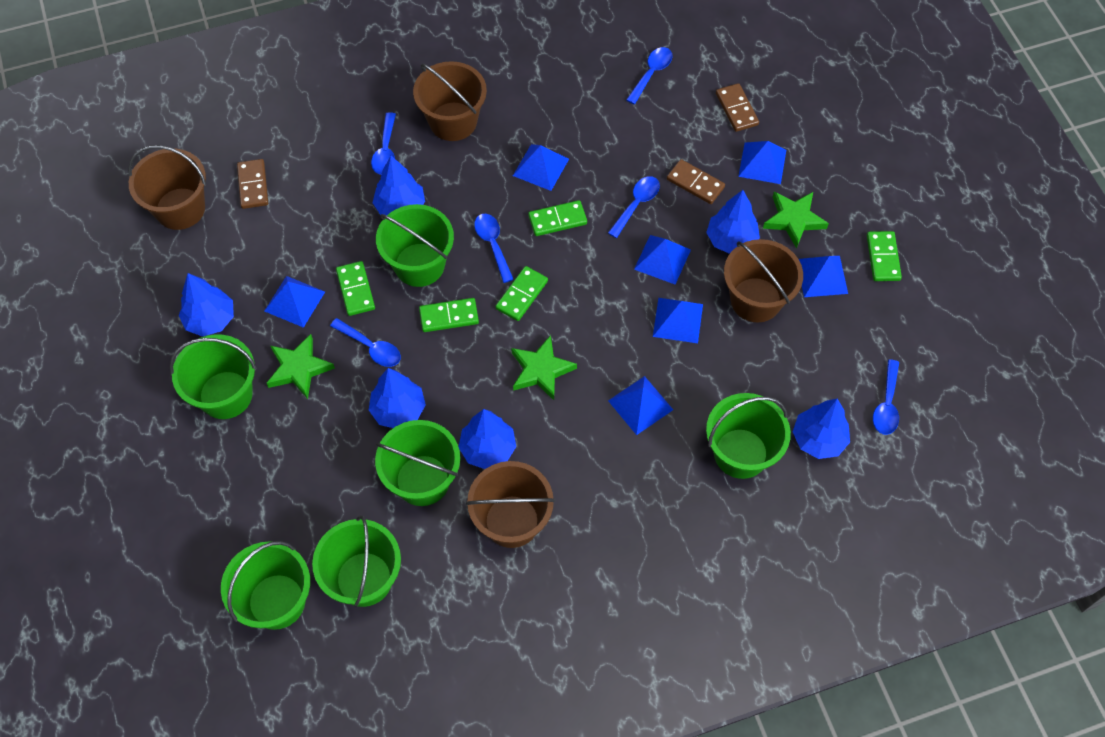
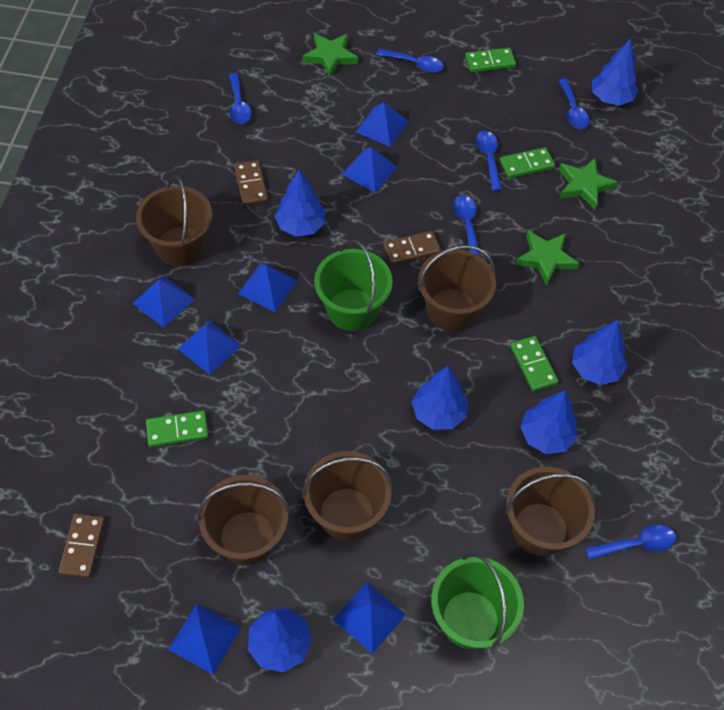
brown bucket: [128,145,206,230] [413,61,487,141] [466,461,555,548] [724,239,803,323] = 4 -> [136,176,212,266] [197,475,290,565] [302,451,393,541] [418,245,496,331] [505,467,595,556] = 5
green bucket: [170,334,257,419] [221,541,310,630] [312,516,401,607] [375,420,460,506] [376,204,454,287] [706,393,791,479] = 6 -> [314,240,393,331] [431,553,524,649] = 2
green domino: [336,261,375,316] [419,298,479,332] [496,266,548,321] [528,200,587,236] [867,231,902,281] = 5 -> [146,410,209,447] [465,48,516,72] [500,147,555,178] [510,336,559,392] = 4

